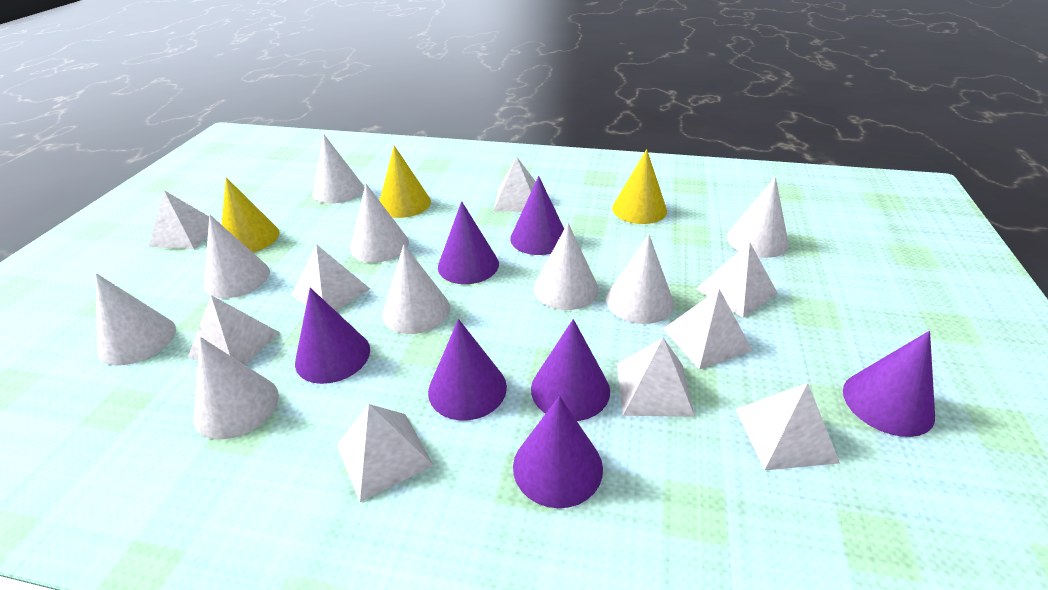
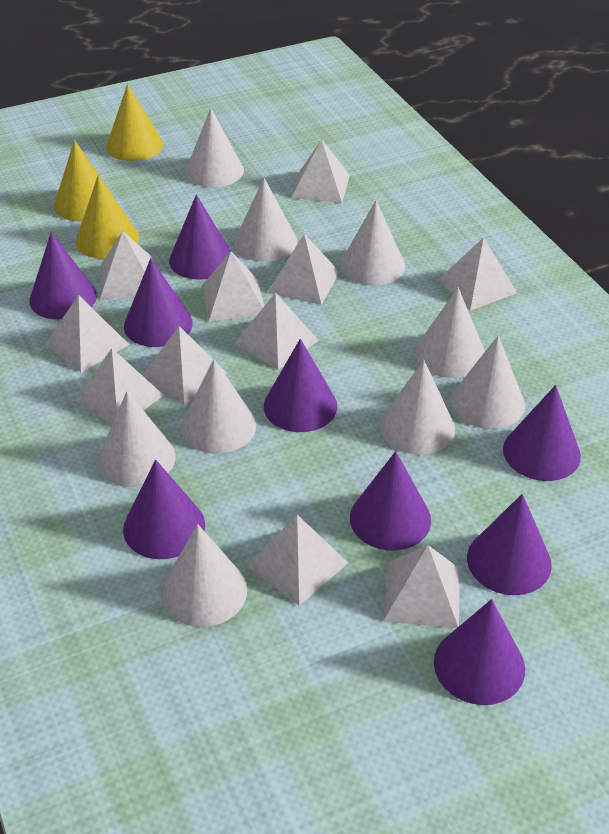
purple cone: [295,288,370,384] [428,319,507,421] [438,201,499,284] [510,176,564,255] [513,396,603,508] [531,319,610,421] [843,331,935,437] = 7 -> [29,232,97,319] [123,459,205,559] [124,258,193,347] [169,194,231,280] [264,339,337,432] [350,451,431,551] [434,599,525,705] [467,494,552,595] [503,385,581,481] = 9
white pyramid: [149,190,220,249] [188,295,280,365] [291,244,370,311] [337,404,434,502] [493,157,536,212] [617,338,695,417] [663,289,753,370] [696,242,778,318] [736,383,840,470] = 9 -> [45,295,129,373] [75,348,164,425] [100,231,157,299] [142,326,227,406] [202,251,264,321] [234,292,319,370] [247,515,348,606] [268,234,340,305] [291,139,350,203] [383,545,460,628] [438,237,517,311] = 11

